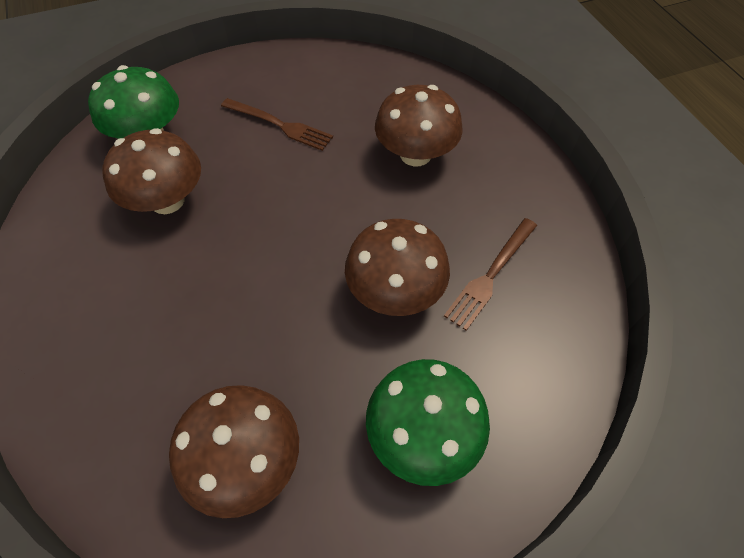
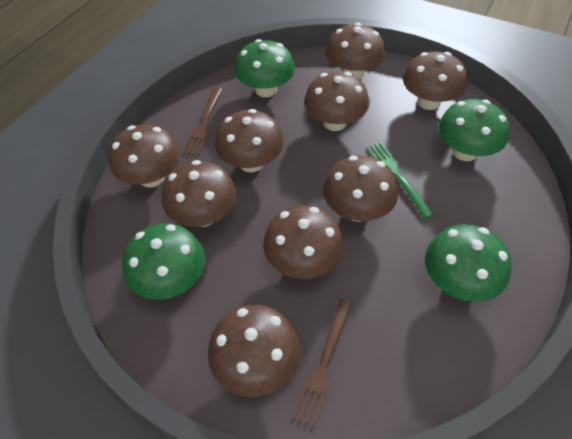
brown mushroom: [102,128,201,214] [169,385,299,518] [345,219,450,316] [375,85,463,166] = 4 -> [108,124,180,188] [162,160,237,227] [208,305,300,397] [215,109,284,172] [263,205,344,279] [304,71,369,131] [323,156,398,222] [326,23,385,79] [403,51,467,110] = 9
green fork: none = 0 -> [366,142,434,219] = 1
green mushroom: [88,65,179,138] [366,359,490,486] = 2 -> [122,224,205,300] [234,39,295,97] [425,224,512,302] [438,99,509,161] = 4

